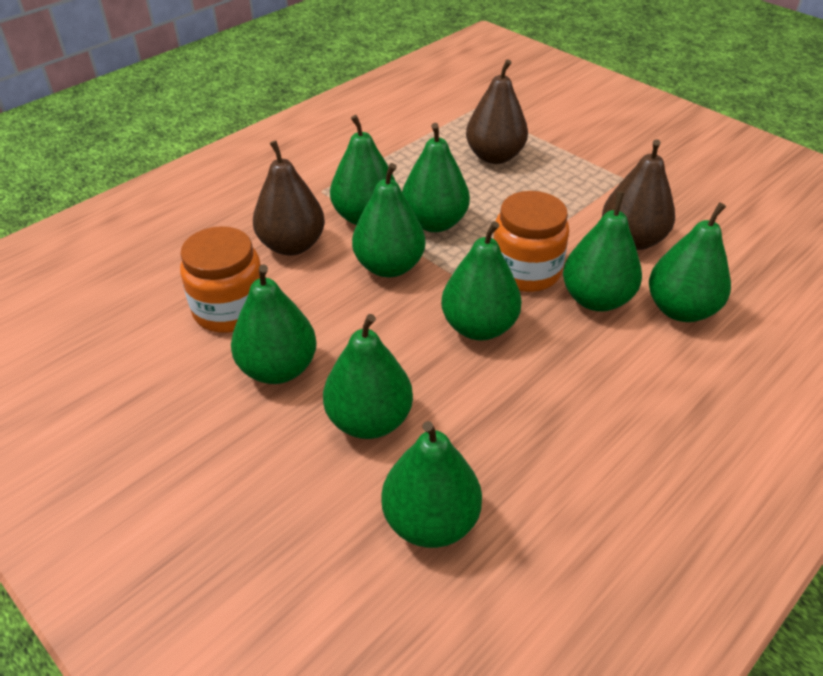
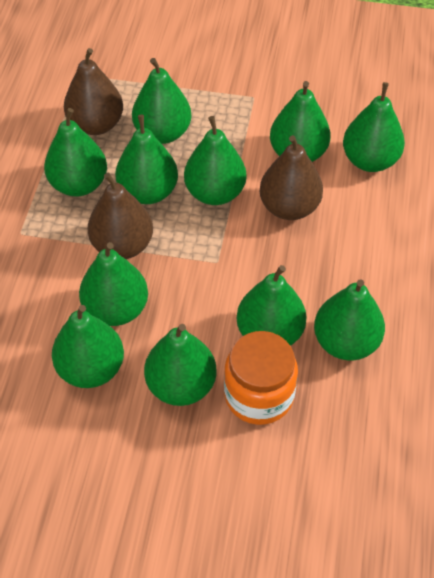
green pear: [231,265,317,384] [323,314,413,439] [330,115,395,225] [352,163,425,277] [381,421,482,548] [402,123,470,232] [441,221,522,341] [563,191,642,312] [649,202,731,322] = 9 -> [44,108,107,196] [52,305,124,388] [79,242,148,326] [115,115,178,204] [132,58,192,144] [144,324,217,406] [184,116,246,205] [237,265,307,346] [270,81,331,162] [314,279,385,360] [343,82,405,172] = 11
orange jar: [180,226,261,333] [493,191,569,292] = 2 -> [224,331,298,425] = 1

